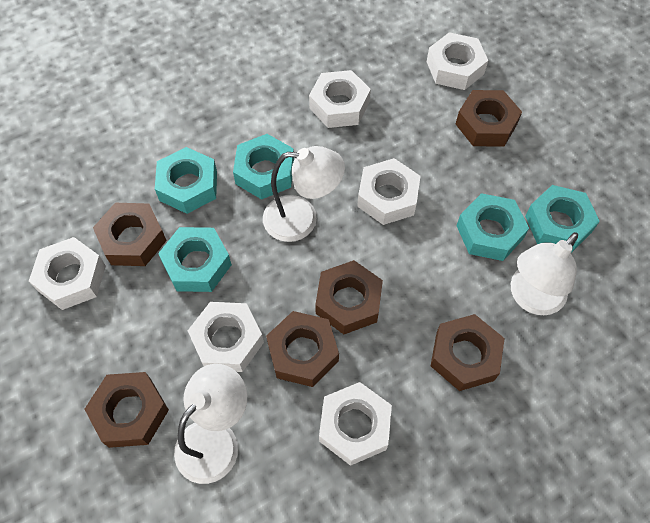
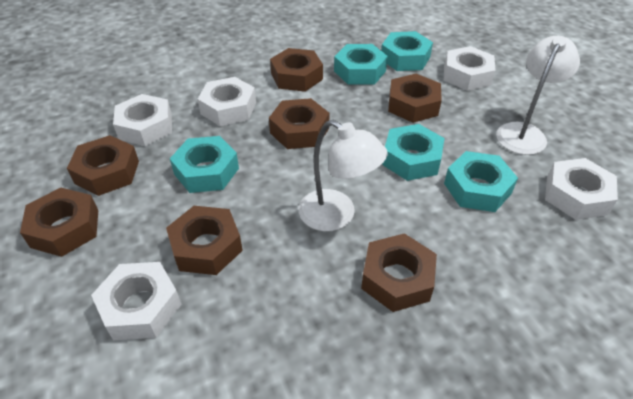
brown nut: [84,372,169,448] [93,203,167,266] [266,311,339,387] [315,260,383,334] [431,314,505,391] [456,90,522,147] = 6 -> [20,187,98,257] [67,135,139,196] [166,206,243,275] [269,98,330,149] [270,48,323,92] [361,233,437,312] [388,74,442,123] = 7
white lamp: [174,364,247,484] [263,146,345,242] [511,232,578,315] = 3 -> [298,120,388,231] [496,36,580,155] = 2
white nut: [29,237,106,310] [188,302,264,372] [309,70,371,128] [319,382,392,466] [357,158,421,225] [427,32,488,90] = 6 -> [91,262,182,340] [113,94,172,146] [198,77,256,126] [444,46,495,91] [545,158,618,220] = 5

